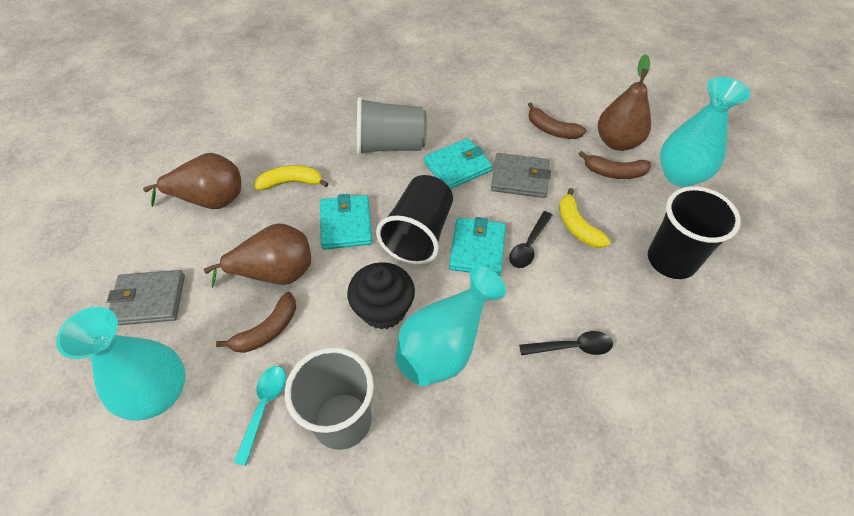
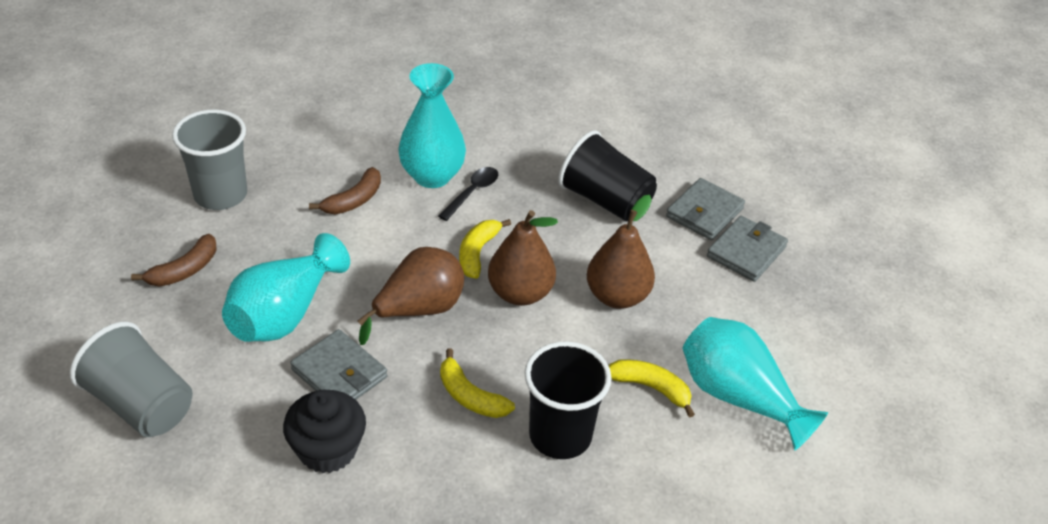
black spoon: [509,211,552,268] [519,331,613,355] = 2 -> [438,167,498,221] = 1
brown banana: [216,292,296,353] [528,102,587,139] [579,151,651,179] = 3 -> [131,234,217,286] [309,167,381,214] = 2
grey wallet: [107,270,185,325] [491,153,551,198] = 2 -> [290,329,388,400] [666,178,745,240] [707,216,788,282] = 3
turquoise spoon: [234,366,286,466] = 1 -> none = 0
turquoise wallet: [320,194,372,250] [424,138,492,189] [449,217,506,276] = 3 -> none = 0
yellow banana: [254,165,329,190] [559,188,611,248] = 2 -> [440,348,515,418] [459,219,511,279] [609,359,695,418] = 3

